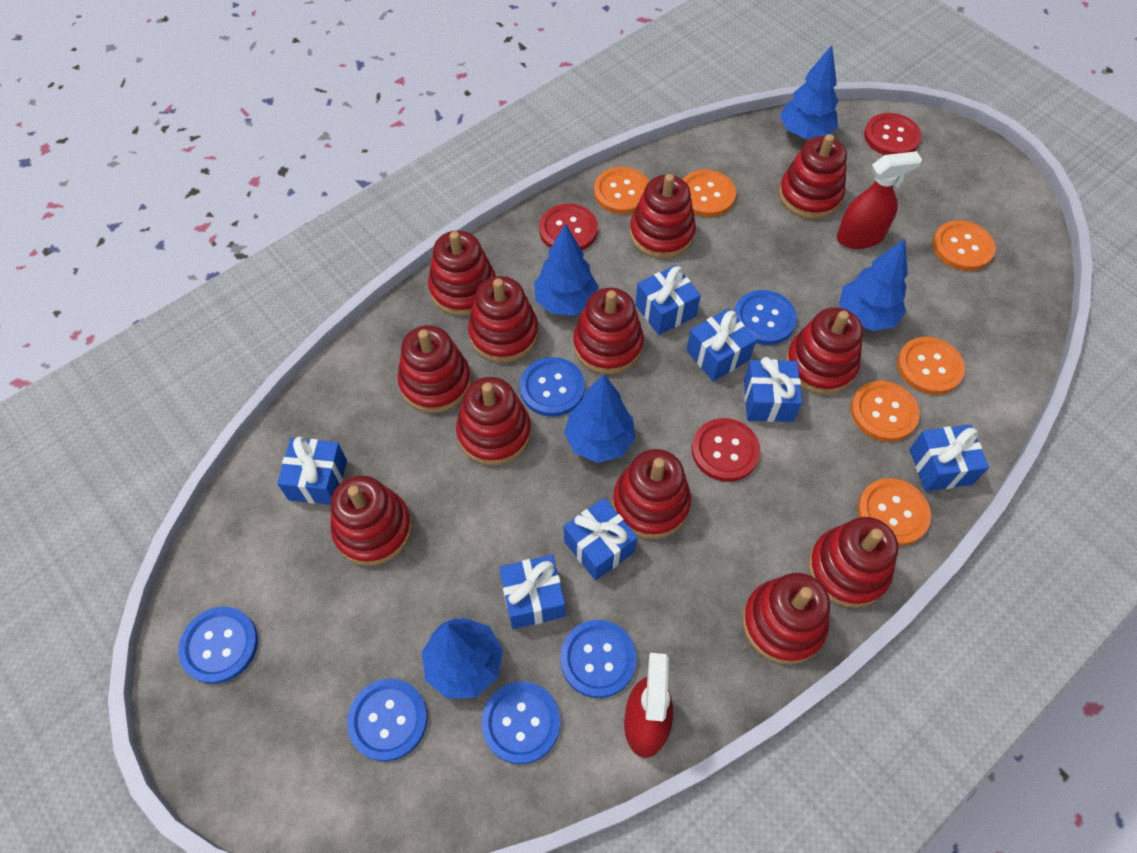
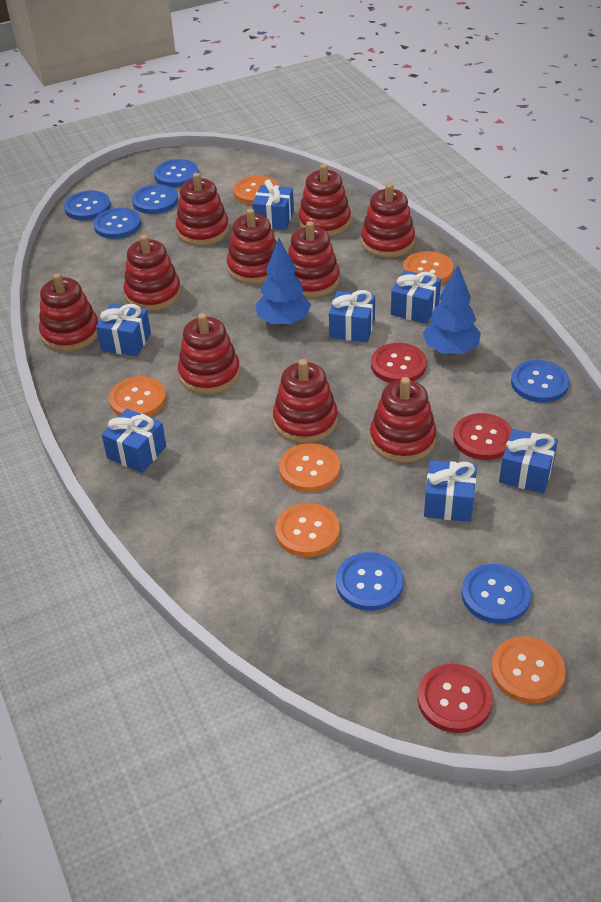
blue button: [179,607,258,684] [347,679,428,762] [481,681,560,764] [520,357,585,417] [560,620,637,698] [734,290,797,345] = 6 -> [64,191,111,220] [93,208,141,239] [132,184,178,214] [154,159,199,187] [336,552,404,611] [461,564,531,624] [511,360,569,403] = 7
blue tree: [422,618,503,699] [534,223,599,315] [564,374,636,463] [780,45,838,139] [839,239,908,331] = 5 -> [256,238,311,326] [423,266,481,355] = 2
red spray bottle: [624,653,673,758] [837,151,922,249] = 2 -> none = 0
red stacking toy: [331,475,412,566] [397,325,471,413] [428,230,496,316] [456,377,531,465] [468,276,539,362] [573,288,644,374] [613,449,691,539] [630,174,696,259] [743,573,830,665] [779,134,847,219] [786,307,863,395] [808,517,898,608] = 12 -> [39,273,98,352] [124,235,181,311] [176,173,229,246] [178,313,240,394] [227,209,277,284] [273,359,338,443] [288,221,340,298] [298,164,351,236] [361,183,415,258] [370,377,437,463] = 10

